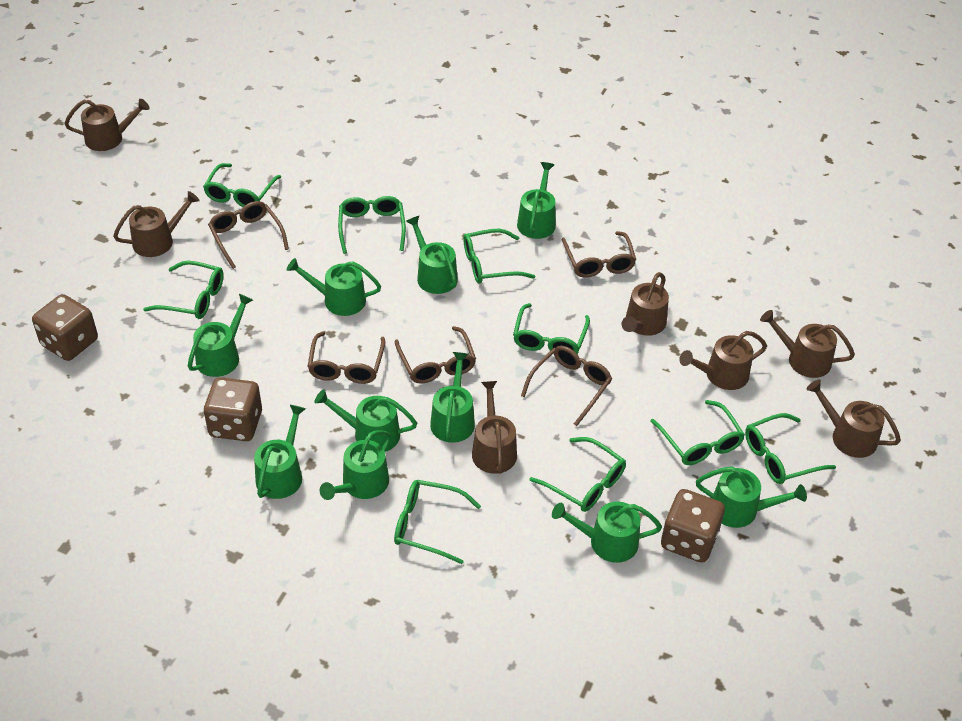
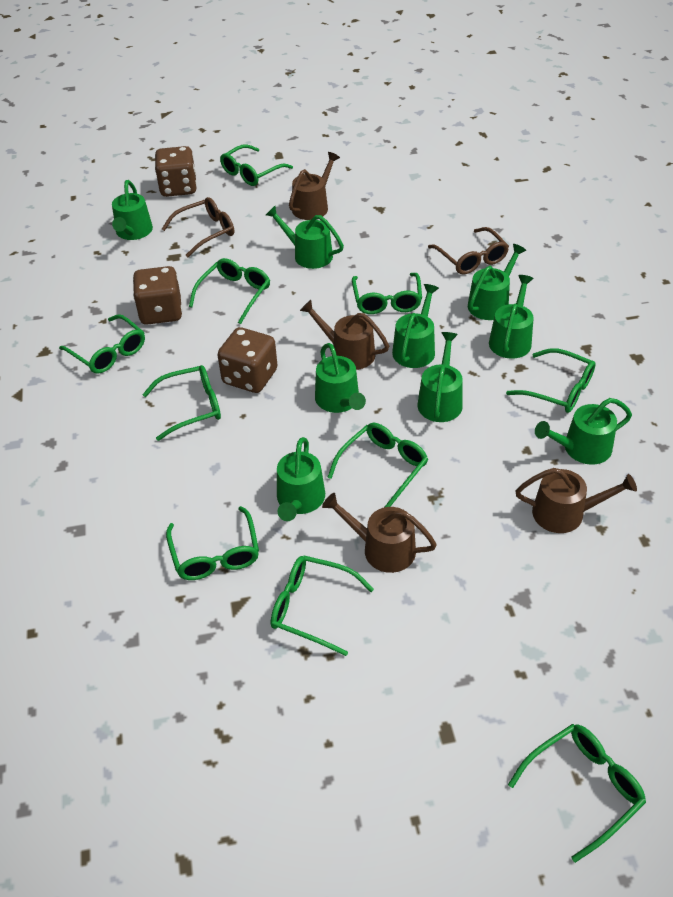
brown glasses: [208,201,289,269] [307,331,385,384] [395,326,476,383] [521,346,612,426] [561,231,636,278] = 5 -> [162,197,234,257] [428,227,509,275] = 2
brown watering can: [64,99,150,151] [113,191,200,257] [472,381,517,474] [622,272,669,336] [679,331,767,390] [760,310,855,378] [807,380,901,458] = 7 -> [289,152,340,220] [300,300,389,370] [322,493,437,573] [515,468,637,533] = 4
green glasses: [143,261,224,319] [203,163,281,207] [338,196,406,254] [394,480,481,564] [463,229,535,284] [513,303,590,354] [530,437,626,512] [650,400,745,465] [745,413,836,484] = 9 -> [59,314,145,374] [142,365,221,441] [166,506,259,580] [189,258,270,324] [220,144,293,186] [271,555,374,656] [327,423,428,507] [352,273,422,314] [506,348,596,413] [508,724,646,863] = 10
green watering can: [188,294,253,377] [254,405,306,499] [287,258,381,316] [314,389,417,452] [320,430,391,500] [406,216,458,294] [430,352,475,443] [517,162,556,239] [552,501,662,563] [696,467,807,528] = 10 -> [112,180,153,240] [266,206,344,269] [277,437,325,521] [315,343,366,413] [392,284,439,368] [417,332,462,422] [468,244,526,320] [489,275,534,359] [535,398,632,465] = 9

